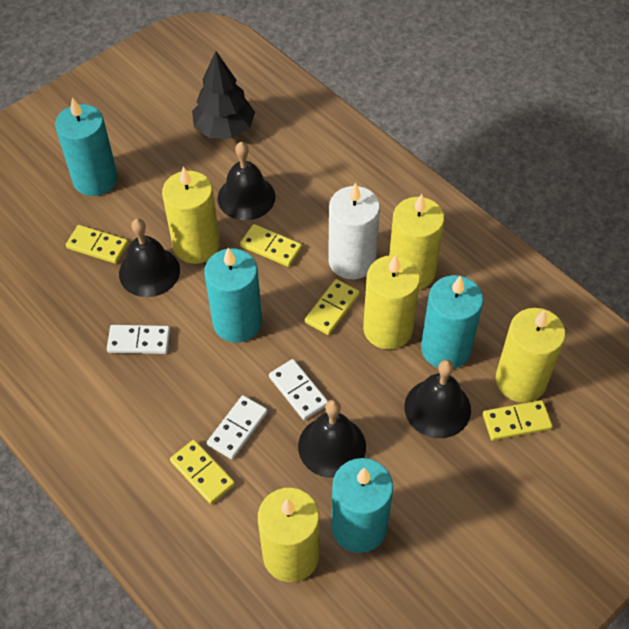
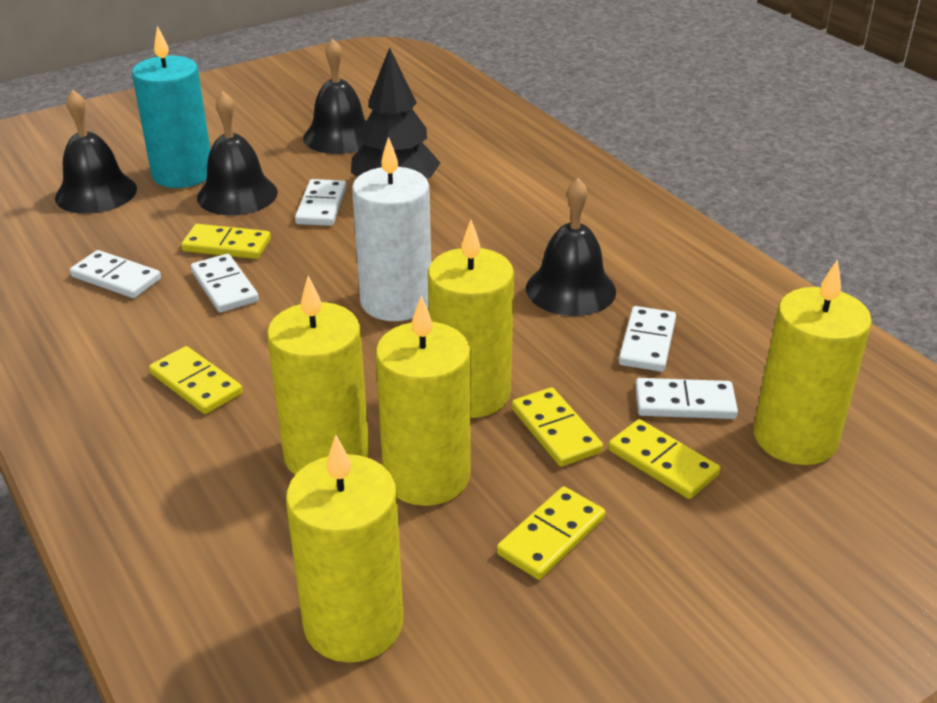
turquoise candle: [55,97,118,196] [204,248,262,342] [331,458,393,553] [421,275,483,369] = 4 -> [132,26,211,188] = 1
white domino: [107,325,170,354] [207,395,268,459] [269,359,328,420] = 3 -> [70,250,161,298] [191,254,259,312] [295,179,346,226] [619,306,676,372] [635,378,738,419] = 5

